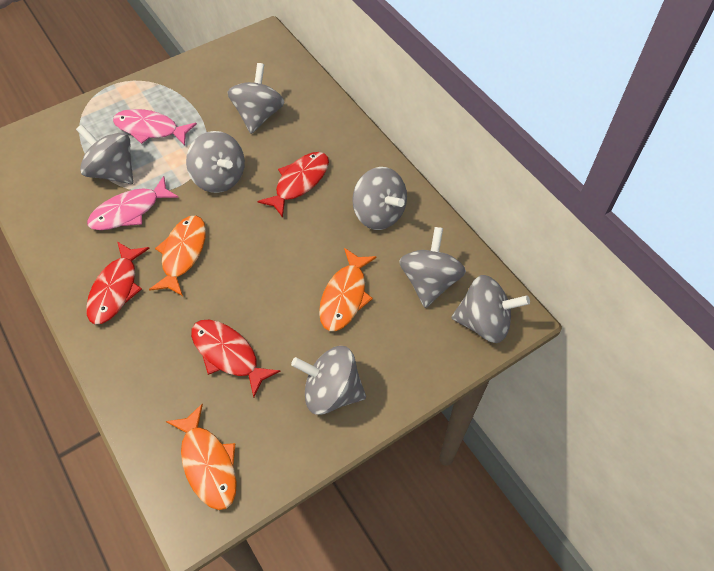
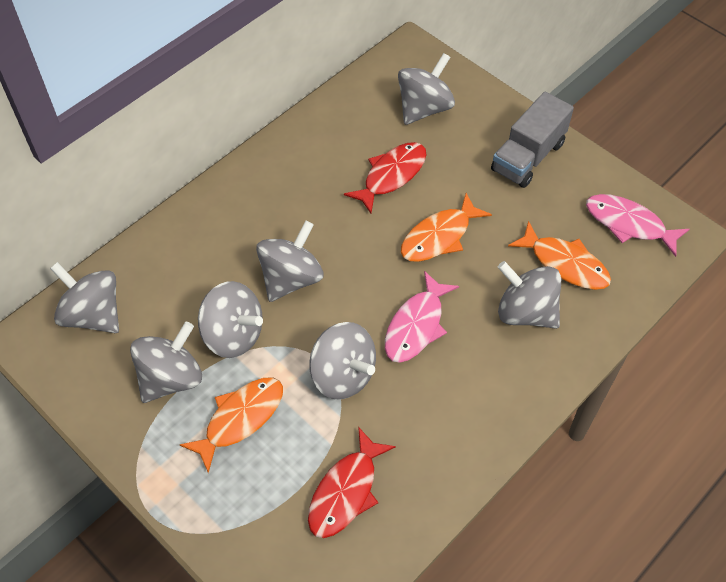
grey truck: none = 0 -> [491,92,574,188] = 1
red fish: [86,242,150,324] [191,320,280,398] [257,152,329,218] = 3 -> [308,427,396,538] [344,142,426,214] = 2

